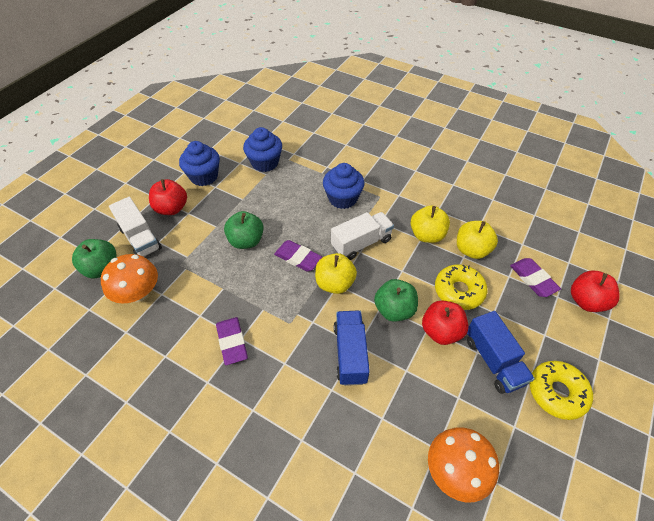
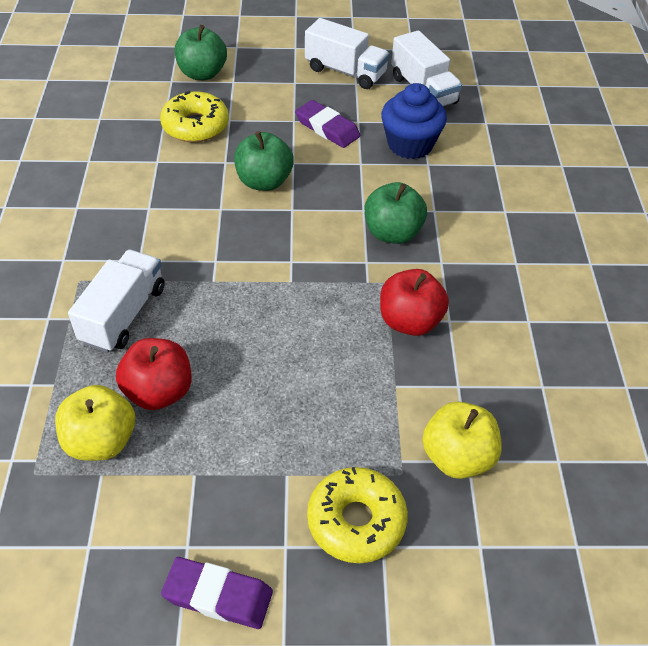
blue cupcake: [179,141,220,186] [243,127,282,172] [323,163,365,209] = 3 -> [381,83,447,159] = 1
blue truck: [334,311,370,386] [467,311,535,394] = 2 -> none = 0
orange mushroom: [101,254,158,304] [428,427,499,502] = 2 -> none = 0
purple eraser: [216,317,248,365] [274,240,322,272] [510,258,561,297] = 3 -> [161,557,273,629] [295,100,360,148] = 2
red apple: [149,179,187,215] [422,301,469,345] [571,271,620,312] = 3 -> [116,338,191,410] [380,269,449,336] = 2
white truck: [109,197,162,257] [331,212,394,260] = 2 -> [68,250,165,353] [305,18,390,89] [391,30,462,107] = 3
yellow apple: [315,253,357,294] [411,205,450,243] [457,221,498,259] = 3 -> [55,385,135,461] [422,402,502,479] = 2

